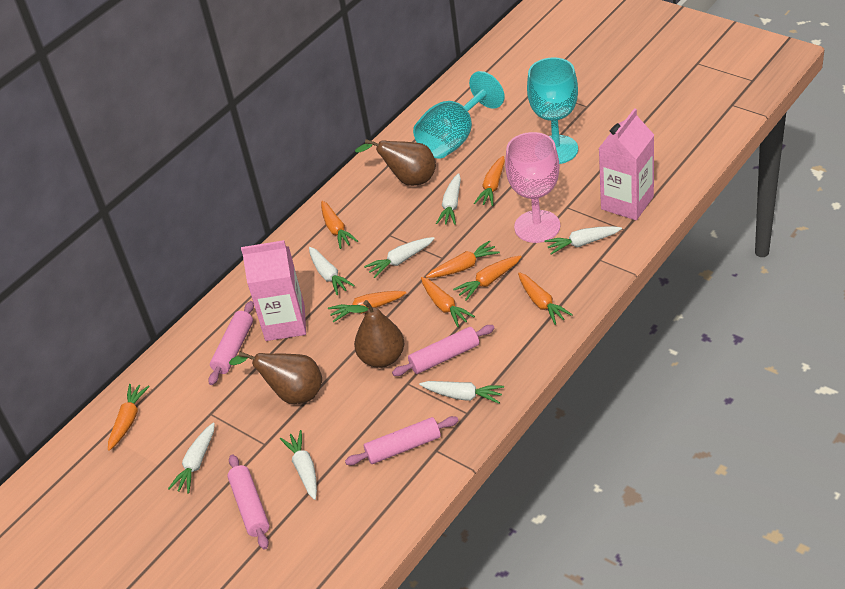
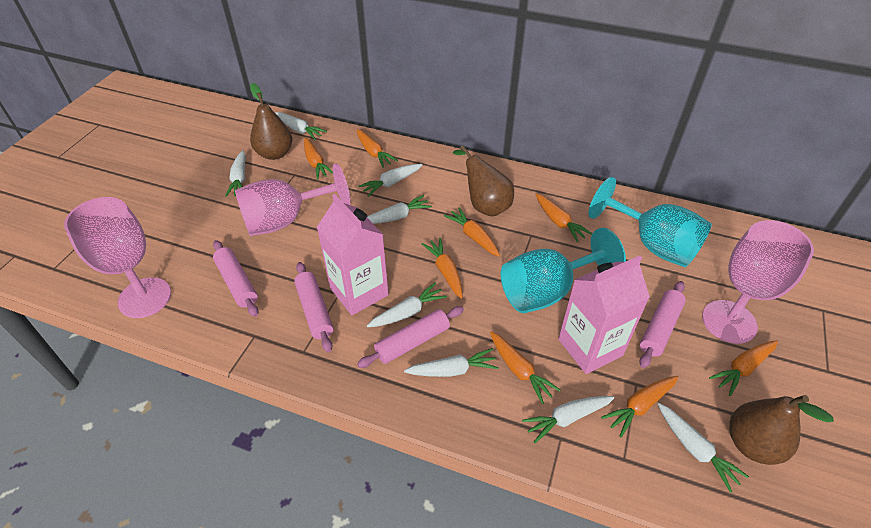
pink goblet: [505,132,560,243] = 1 -> [64,197,171,318] [235,163,351,236] [702,220,814,344] = 3
white carrot: [168,423,215,493] [280,430,317,500] [309,247,355,295] [364,237,435,278] [419,381,504,404] [436,173,461,225] [544,226,622,255] = 7 -> [225,150,246,197] [276,112,327,140] [358,164,422,197] [367,195,432,224] [367,282,447,327] [404,348,499,377] [522,396,614,443] [658,403,749,493] = 8

